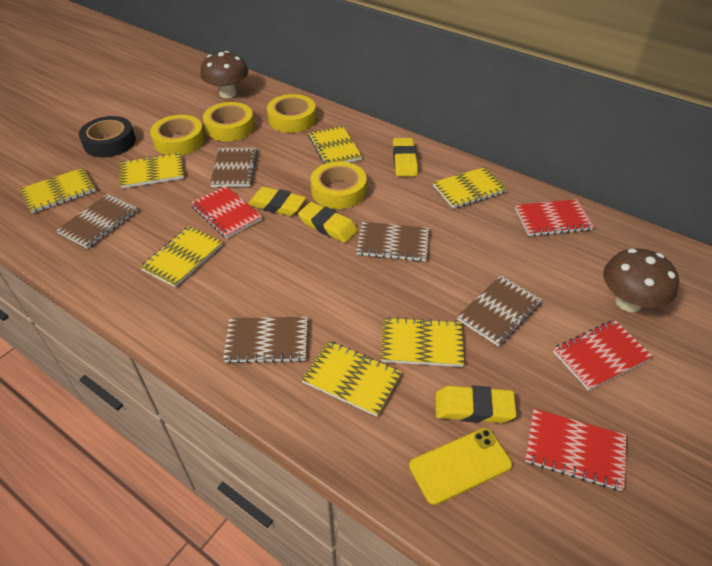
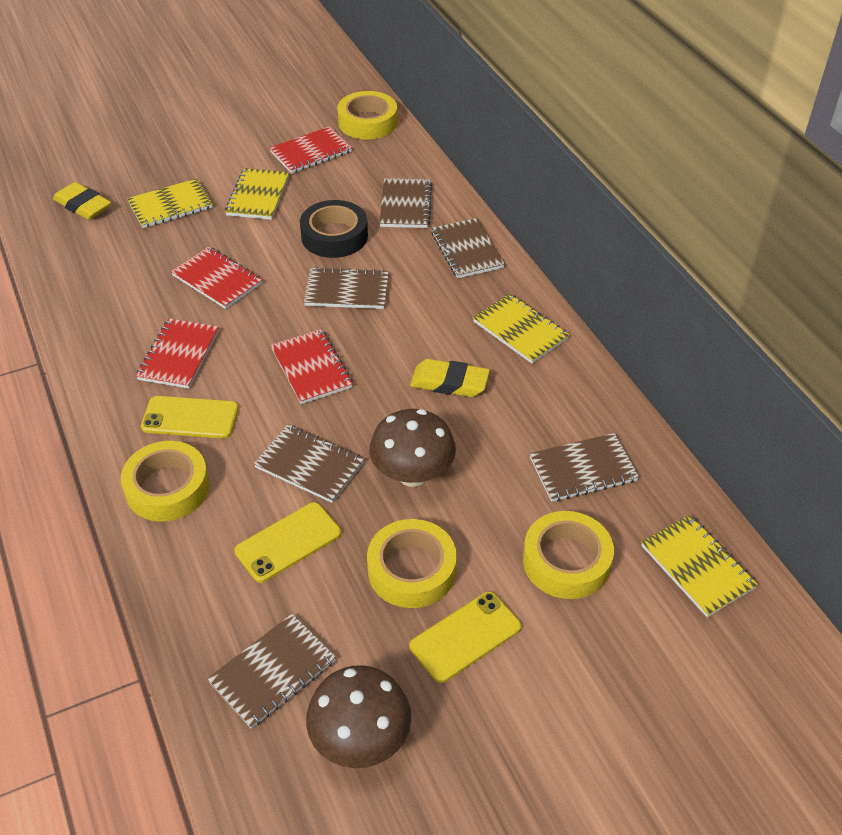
brown notebook: [56,194,138,249] [210,148,258,187] [223,317,308,363] [356,222,429,262] [457,275,542,346] = 5 -> [207,614,336,729] [254,424,364,503] [304,267,389,309] [379,178,432,228] [431,218,505,278] [530,433,639,502] = 6
yellow eraser: [248,187,306,216] [298,202,358,243] [393,138,418,177] [436,385,517,423] = 4 -> [53,182,111,220] [410,359,490,397] = 2
yellow notebook: [20,168,96,213] [120,153,184,188] [140,226,223,288] [301,341,402,417] [308,126,362,164] [381,317,464,367] [433,167,508,209] = 7 -> [127,178,213,228] [225,168,289,220] [473,294,570,364] [641,515,758,617] = 4
yellow phone: [409,428,512,505] = 1 -> [141,396,239,438] [234,502,341,583] [410,591,522,683] = 3

